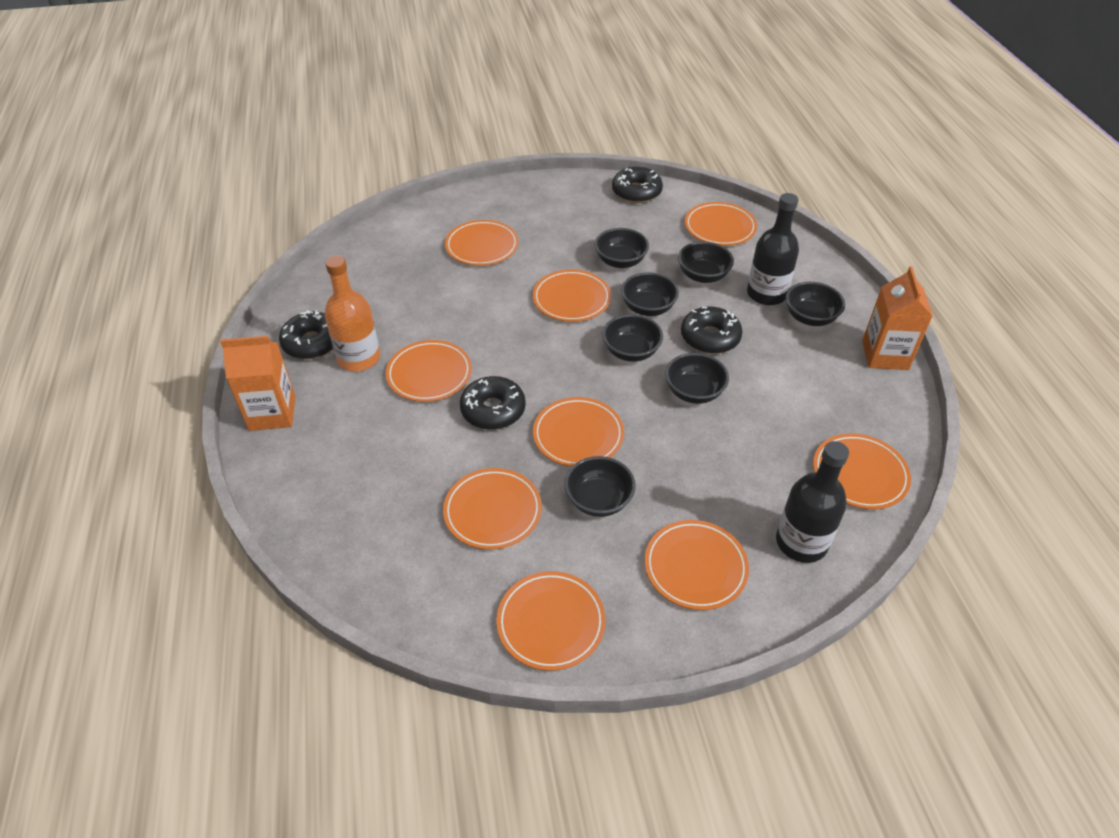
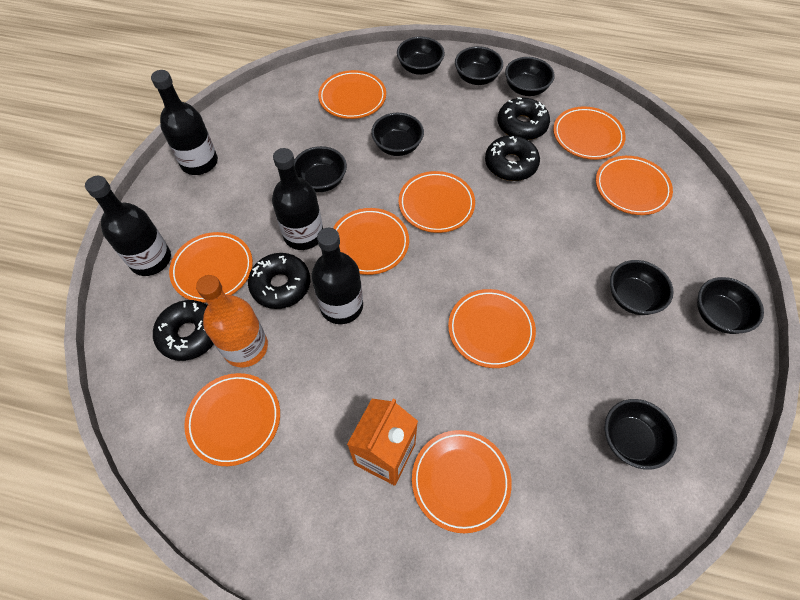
black bottle: [747,193,799,305] [776,441,849,563] = 2 -> [85,176,171,276] [151,70,218,175] [272,148,323,250] [311,228,363,324] = 4
black bowl: [564,456,636,517] [595,228,649,268] [602,314,663,362] [621,272,679,316] [665,353,729,404] [678,242,734,283] [786,282,845,326] = 7 -> [294,146,347,192] [371,113,424,156] [397,36,445,75] [455,46,503,85] [505,57,555,96] [605,399,677,470] [610,260,674,315] [697,277,764,334] = 8
orange carton: [220,336,295,431] [862,266,933,370] = 2 -> [347,399,418,486] = 1

